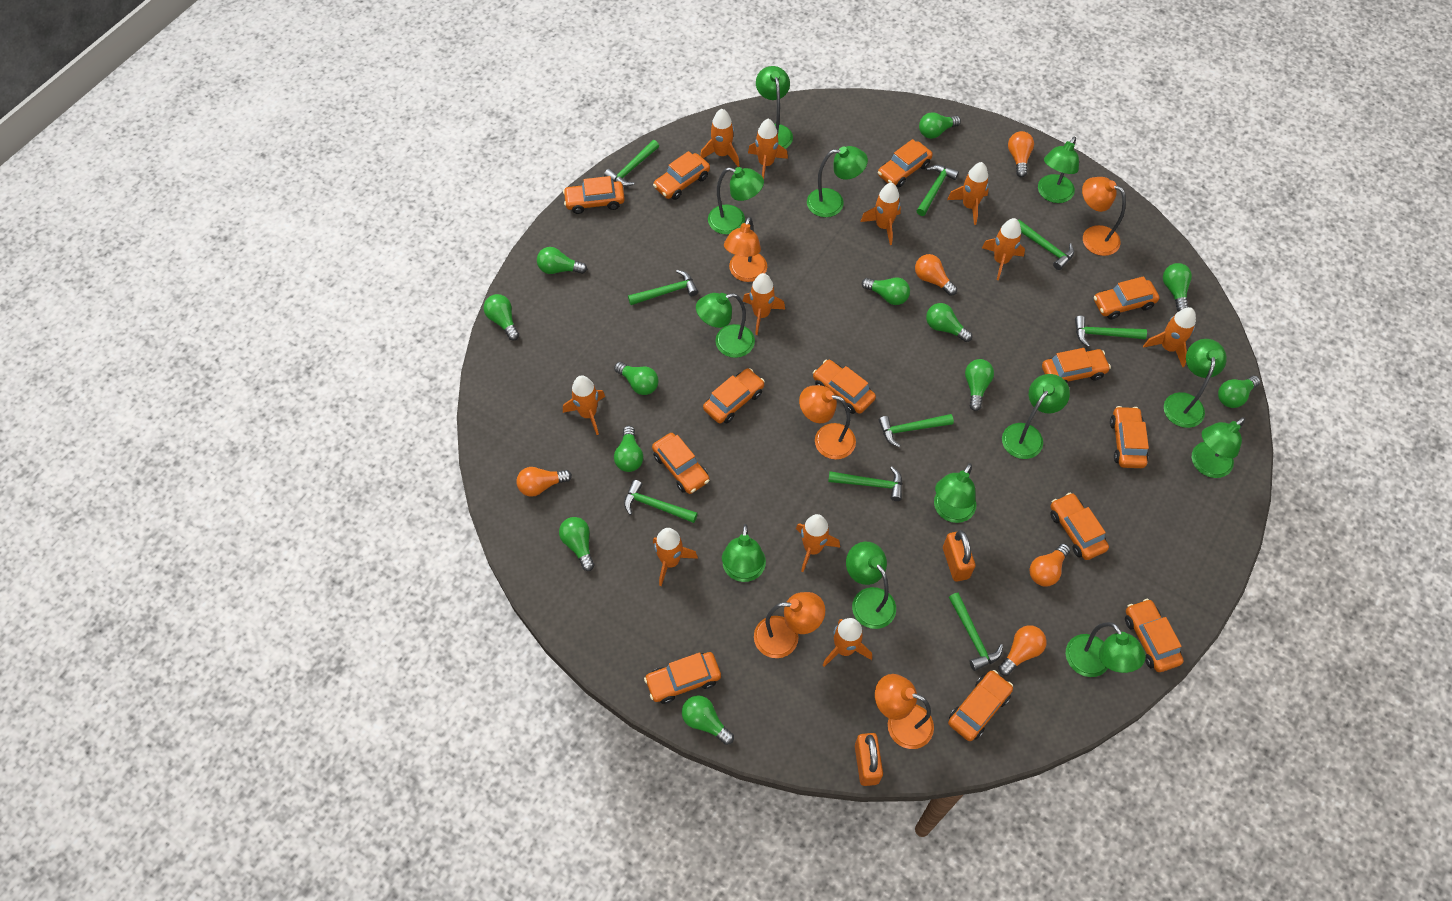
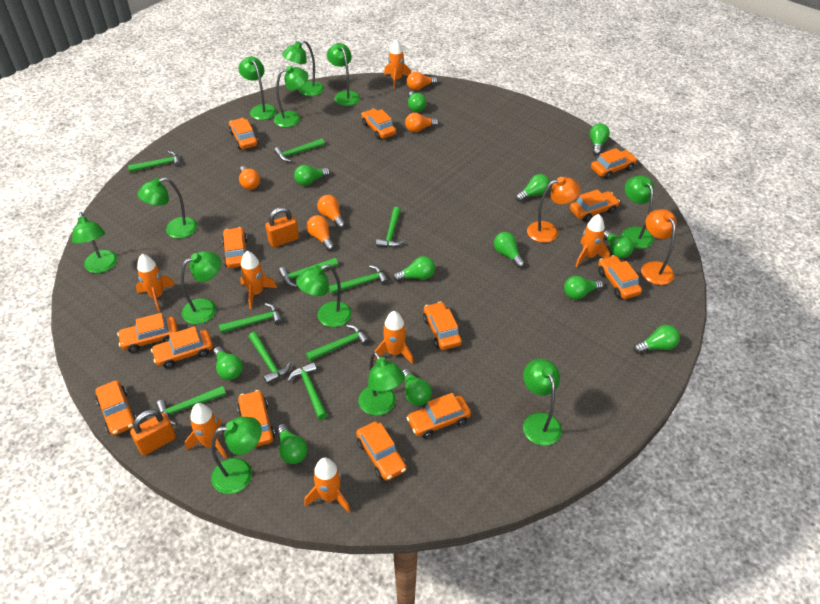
green hammer: [604,140,659,187] [624,480,698,523] [628,270,698,305] [828,466,903,501] [879,414,954,447] [917,165,959,216] [949,593,1003,671] [1018,220,1074,270] [1075,316,1147,347] = 9 -> [128,151,181,172] [156,386,226,425] [219,303,283,333] [249,332,291,384] [274,138,325,162] [278,258,338,287] [288,362,327,420] [306,325,370,361] [329,265,389,294] [376,207,404,247] = 10
orange lamp: [724,217,767,282] [754,592,825,658] [799,385,856,460] [875,674,934,749] [1082,177,1126,256] = 5 -> [527,177,581,243] [641,209,677,285] = 2
orange rocket: [563,375,605,435] [653,528,698,586] [700,109,739,167] [743,273,785,335] [748,119,788,179] [796,514,840,572] [822,618,872,667] [860,183,901,245] [947,162,989,225] [982,218,1025,280] [1143,307,1196,367] = 11 -> [136,254,175,312] [185,403,227,459] [240,251,277,309] [304,458,350,513] [374,311,413,364] [384,39,411,89] [576,214,610,267] = 7

